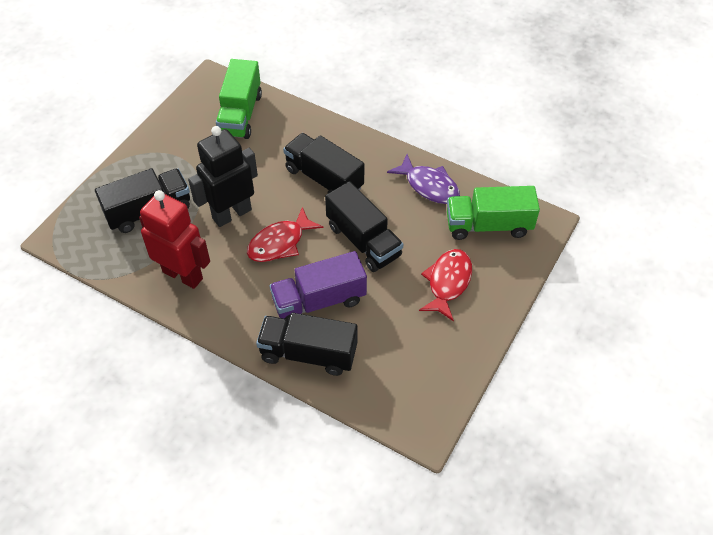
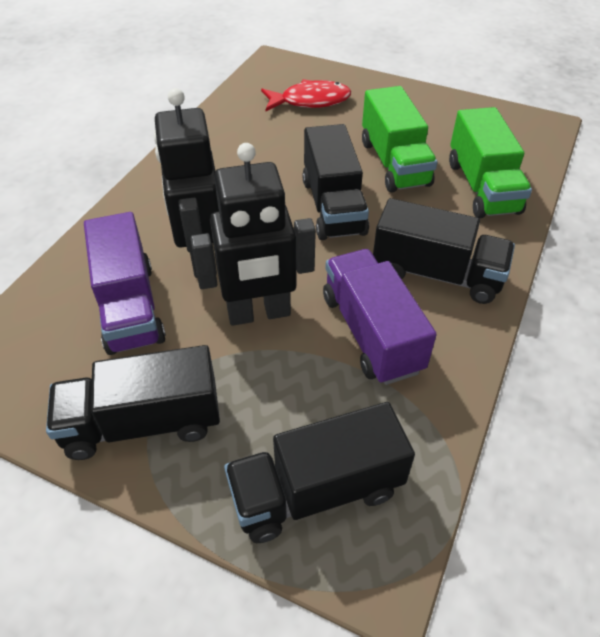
black robot: [188,126,258,227] = 1 -> [154,88,219,278] [191,143,316,326] = 2
purple fish: [387,154,460,204] = 1 -> none = 0
purple truck: [269,251,367,321] = 1 -> [84,212,166,355] [323,249,437,385] = 2
red fish: [247,207,323,262] [419,249,472,322] = 2 -> [261,79,351,111] = 1
red robot: [139,190,210,289] = 1 -> none = 0

